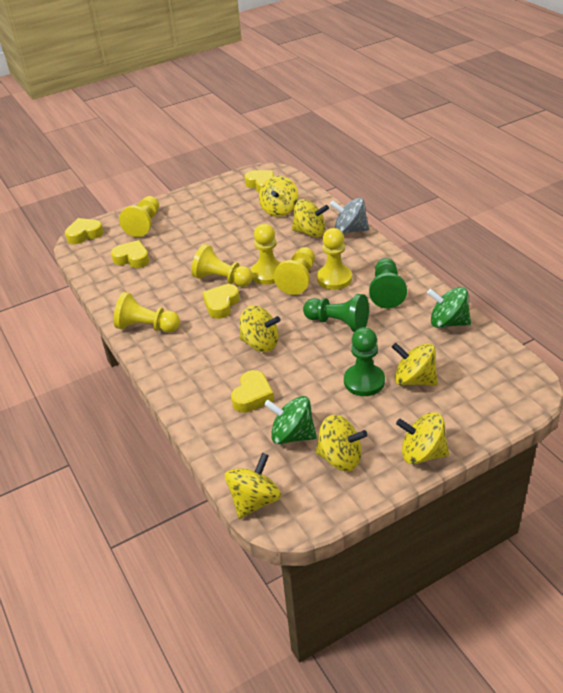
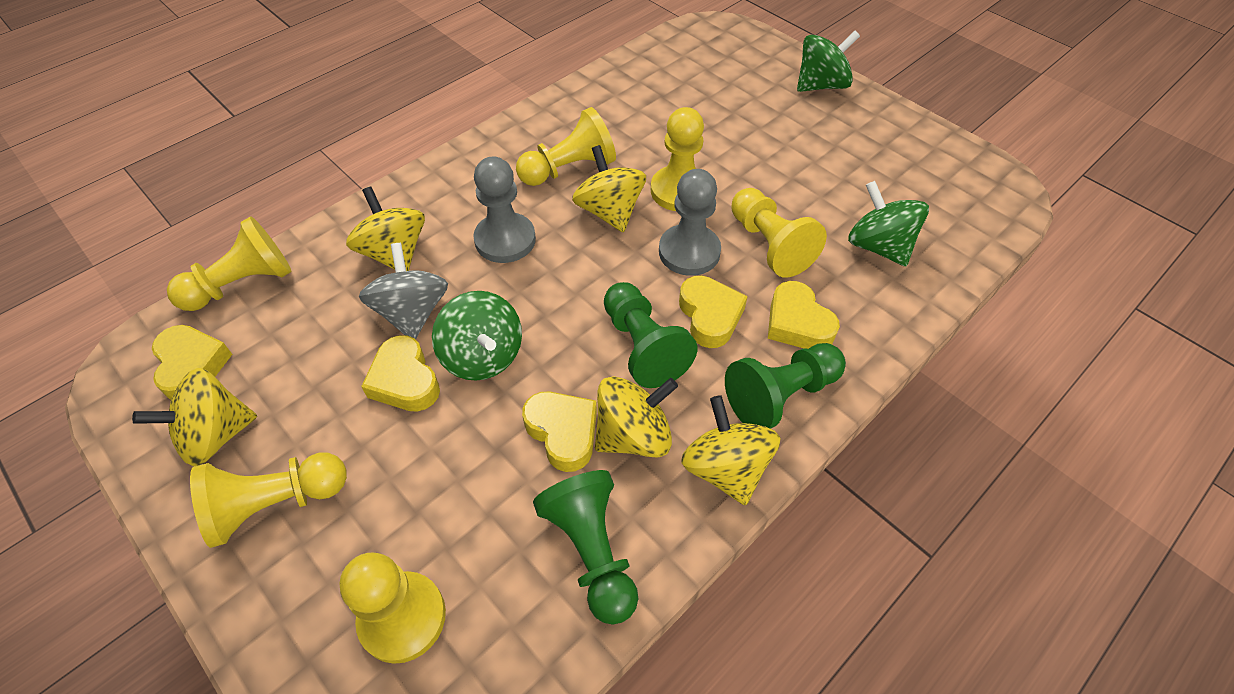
green spinning top: [264,396,317,444] [427,287,471,328] = 2 -> [432,291,522,381] [797,31,860,92] [848,181,929,266] = 3
grey pawn: none = 0 -> [473,157,536,263] [659,169,721,276] = 2
yellow spinning top: [225,453,281,519] [239,305,280,352] [259,176,298,217] [292,199,329,237] [315,415,368,471] [392,343,438,386] [396,412,449,464] = 7 -> [132,368,257,466] [346,187,425,271] [572,145,646,232] [595,376,678,457] [681,395,780,505] = 5

